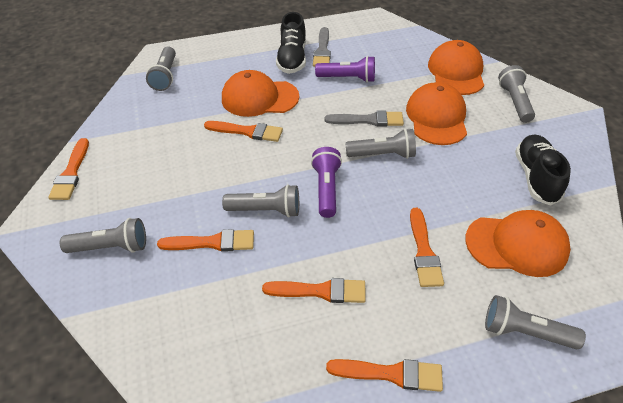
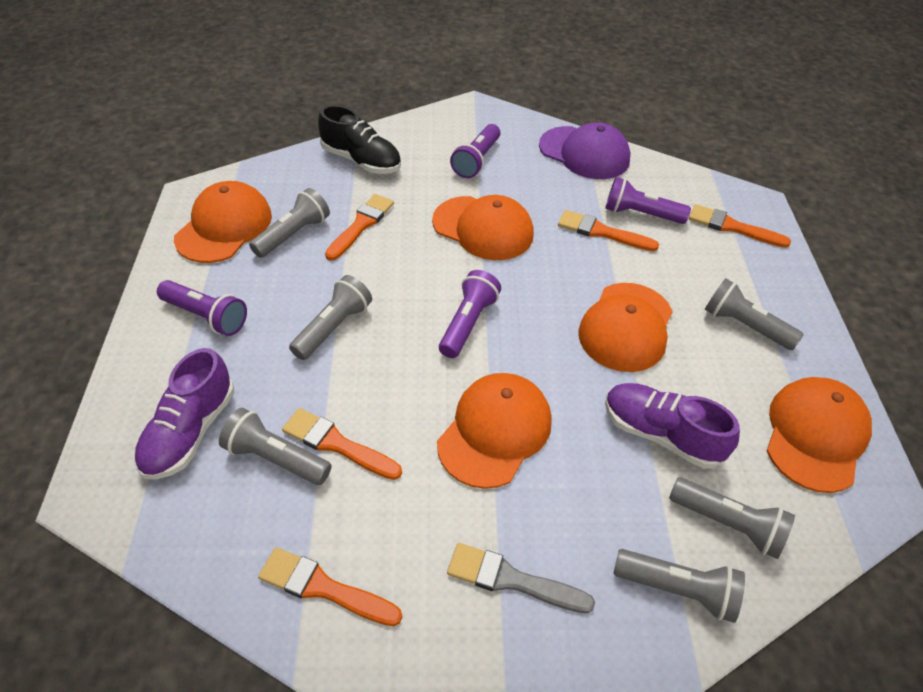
black shoe: [276,12,306,74] [515,134,571,205] = 2 -> [318,105,401,174] = 1
grey brush: [313,27,331,67] [325,110,404,127] = 2 -> [447,543,595,613] = 1
orange brush: [48,138,89,200] [157,229,254,252] [204,121,283,142] [262,278,366,303] [326,359,443,392] [410,208,444,287] = 6 -> [258,547,402,626] [282,408,402,480] [325,194,394,261] [558,210,659,251] [689,204,791,248] = 5
orange cap: [222,70,299,117] [406,82,467,145] [428,40,484,95] [465,210,571,277] = 4 -> [174,181,272,263] [432,195,534,260] [437,373,552,489] [578,283,673,372] [767,377,872,493] = 5
purple cap: none = 0 -> [539,123,631,179] = 1
purple flashlight: [311,147,342,218] [315,56,375,83] = 2 -> [157,280,247,336] [439,270,501,358] [450,124,500,178] [605,177,691,224] = 4
purple shoe: none = 0 -> [134,348,234,480] [605,383,740,468] = 2

